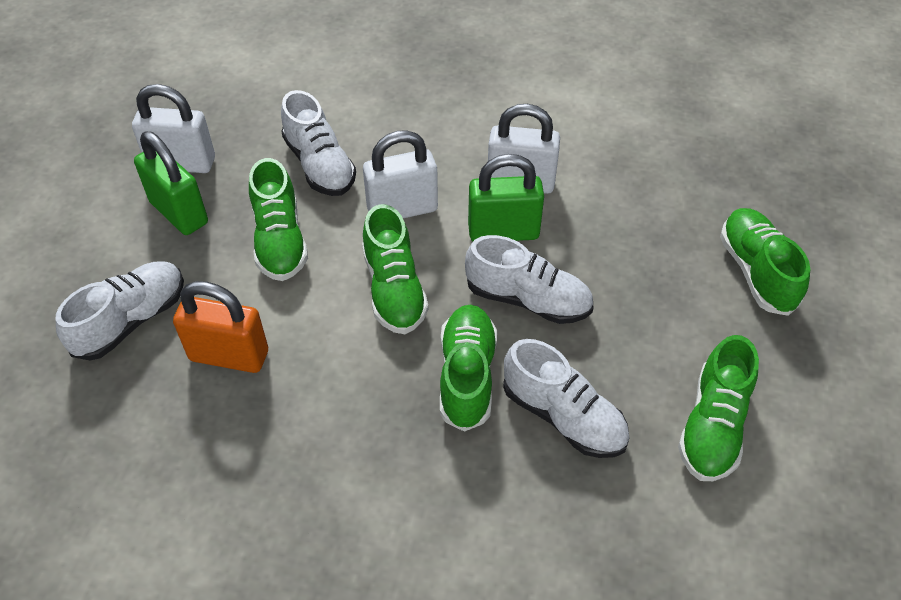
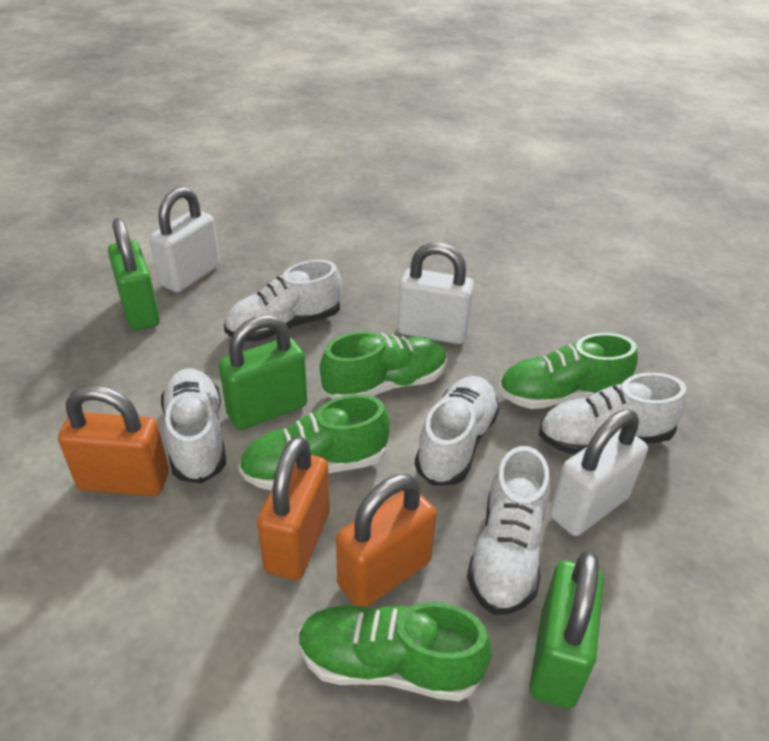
green padlock: [134,131,208,235] [468,154,544,241] = 2 -> [108,218,160,330] [219,315,307,430] [529,551,604,709] = 3
green shoe: [249,158,308,281] [362,204,428,334] [440,305,497,432] [678,335,759,481] [720,208,810,316] = 5 -> [239,394,390,490] [298,602,492,701] [320,331,447,399] [498,333,638,409] = 4
orange padlock: [173,281,268,373] = 1 -> [58,385,169,496] [257,436,330,580] [336,474,437,607] = 3
white shoe: [56,262,184,360] [281,90,356,196] [465,235,593,324] [503,339,629,458] = 4 -> [161,369,226,484] [224,260,342,341] [415,376,500,486] [467,446,550,615] [539,373,687,455] = 5

